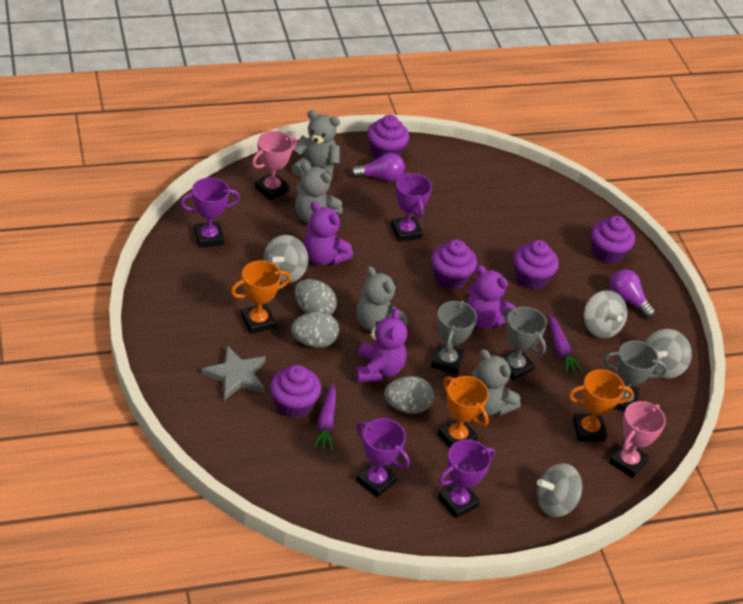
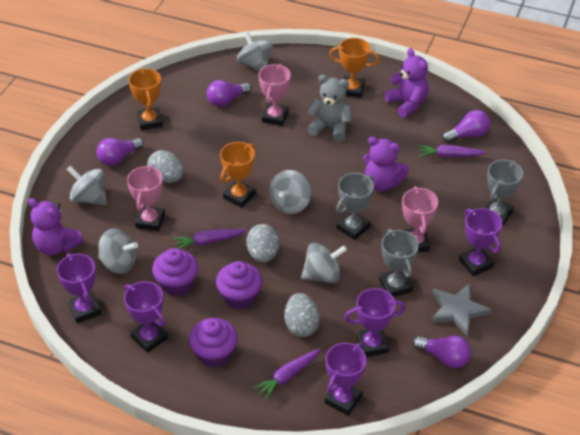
grey spinning top: [263,235,308,283] [537,463,583,517] [584,290,627,339] [645,329,692,378] = 4 -> [67,165,107,205] [98,229,138,274] [237,30,273,71] [269,170,311,214] [301,243,347,283] = 5
grey teddy bear: [291,110,340,181] [295,162,343,223] [356,266,408,331] [472,349,520,416] = 4 -> [307,75,352,142] = 1
pink trophy: [252,131,297,201] [609,401,666,478] = 2 -> [127,165,165,231] [259,64,291,126] [402,186,438,252] = 3
purple carrot: [313,384,336,451] [548,314,583,374] = 2 -> [173,229,246,249] [254,348,321,400] [418,145,487,157] = 3
purple cupcake: [270,365,321,419] [367,115,409,159] [431,239,477,290] [513,240,559,290] [591,216,635,264] = 5 -> [152,248,198,296] [189,318,238,368] [216,261,262,310] = 3
purple light bulb: [350,153,405,182] [610,269,655,318] = 2 -> [96,138,144,166] [207,80,251,106] [413,336,471,368] [443,110,490,143] = 4
purple trophy: [180,178,240,248] [356,418,410,498] [391,172,432,242] [438,440,495,519] = 4 -> [57,253,101,323] [124,281,168,353] [325,343,366,416] [344,288,406,357] [459,208,503,276] = 5

